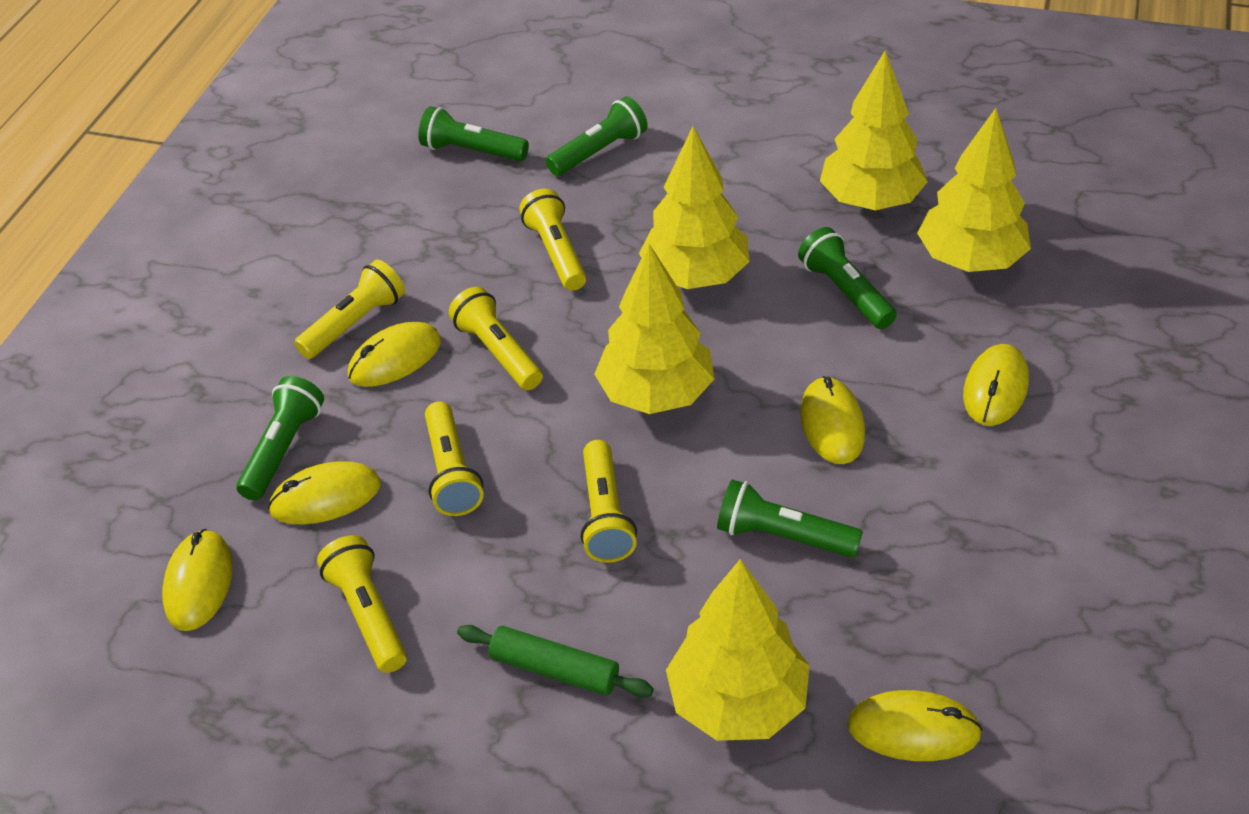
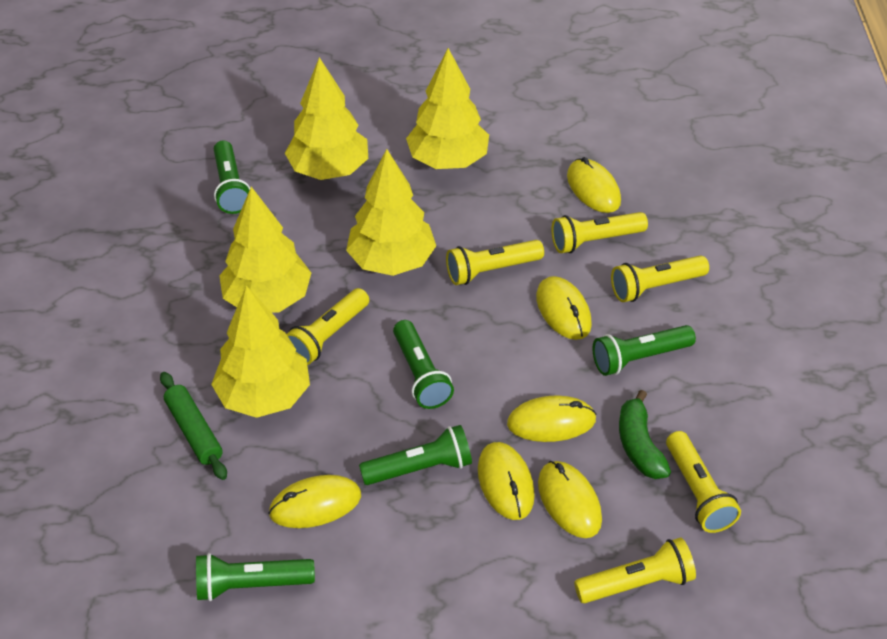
green banana: none = 0 -> [619,390,671,479] = 1

